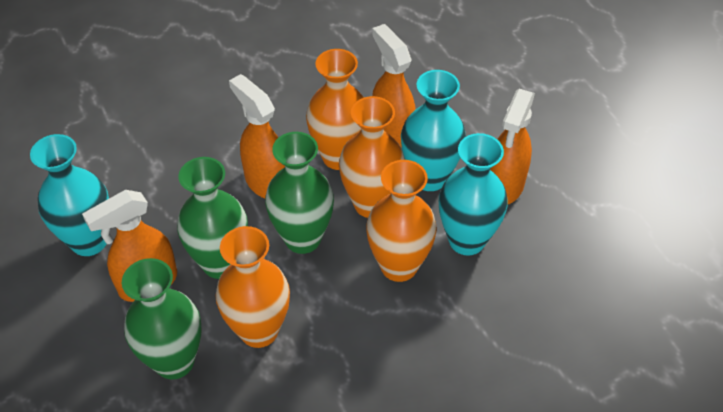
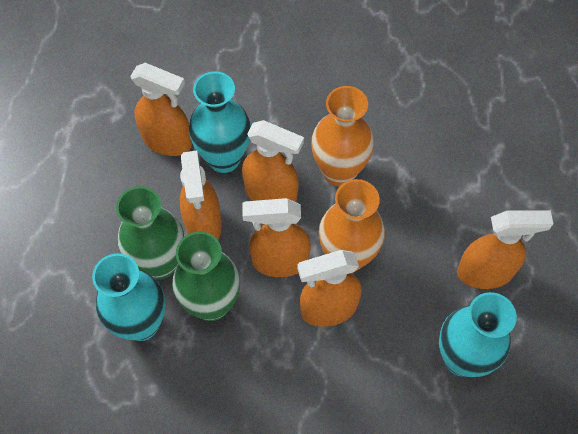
green vase: [122,258,201,380] [177,157,248,279] [265,132,334,254] = 3 -> [116,186,184,280] [172,232,240,321] = 2
orange spray bottle: [82,190,177,302] [229,74,285,199] [372,24,416,148] [490,89,535,204] = 4 -> [130,63,192,156] [180,150,222,240] [242,120,304,202] [242,198,311,277] [297,250,362,327] [457,210,553,289] = 6
orange vase: [215,226,290,348] [306,49,364,170] [339,96,405,218] [366,160,437,282] = 4 -> [311,86,374,186] [319,179,385,271] = 2

